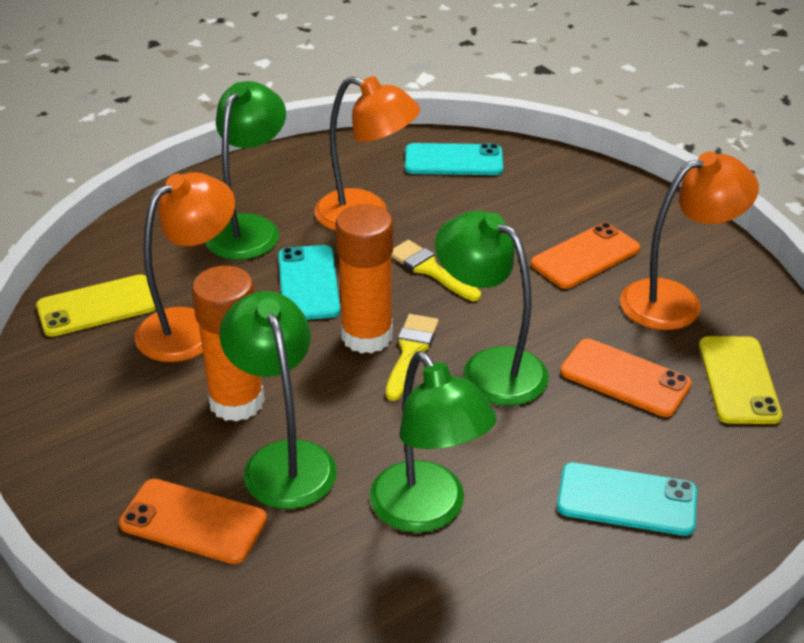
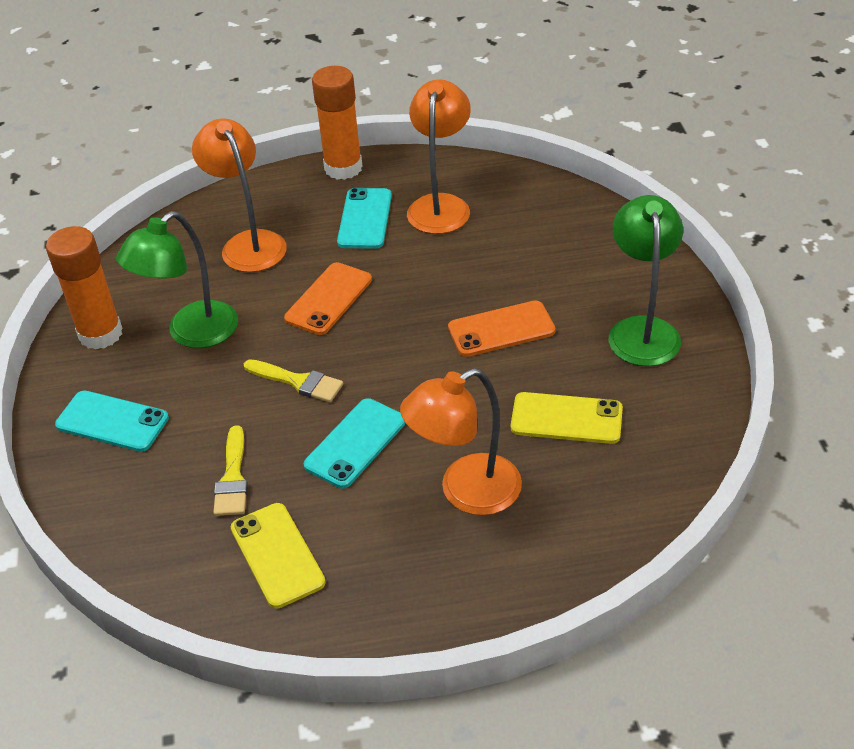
green lamp: [205,81,286,260] [219,291,337,509] [370,351,496,533] [435,211,548,406] = 4 -> [116,211,238,348] [609,195,683,366] = 2
orange phone: [119,479,267,564] [531,222,640,289] [560,339,692,417] = 3 -> [284,262,372,335] [448,300,556,357] = 2

